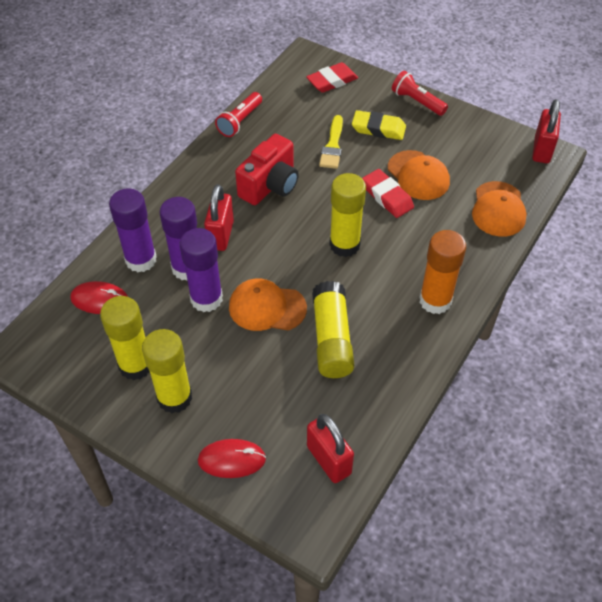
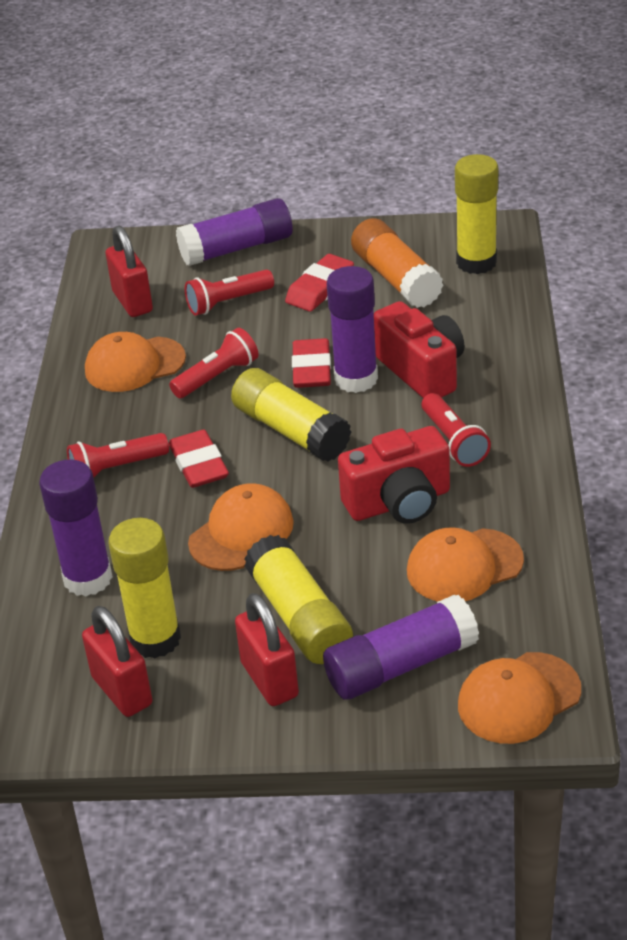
orange cap: [229,279,307,331] [388,150,450,200] [472,181,526,237] = 3 -> [85,332,186,392] [188,483,294,571] [407,527,524,602] [458,652,581,744] = 4
purple glue stick: [109,189,157,272] [159,197,197,280] [180,228,223,312] = 3 -> [39,459,113,596] [176,198,293,266] [323,595,479,700] [327,266,378,393] = 4
red camera: [235,134,299,205] = 1 -> [338,426,450,524] [374,301,465,398] = 2
red eraser: [306,62,358,93] [362,169,414,218] = 2 -> [169,430,229,488] [285,254,354,312] [292,338,331,388] = 3
red flashlight: [215,92,262,137] [392,71,448,116] = 2 -> [67,433,169,478] [169,328,258,398] [185,269,274,316] [422,393,491,467] = 4
red mouse: [70,281,128,314] [198,439,266,478] = 2 -> none = 0
yellow brush: [319,115,343,169] = 1 -> none = 0
yellow eraser: [352,110,406,140] = 1 -> none = 0

